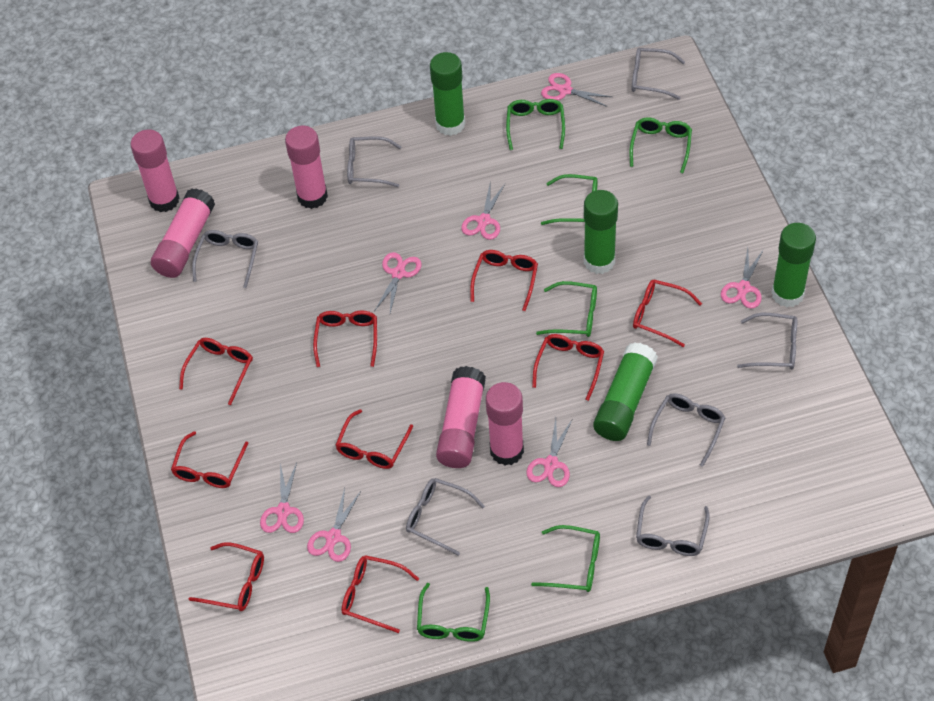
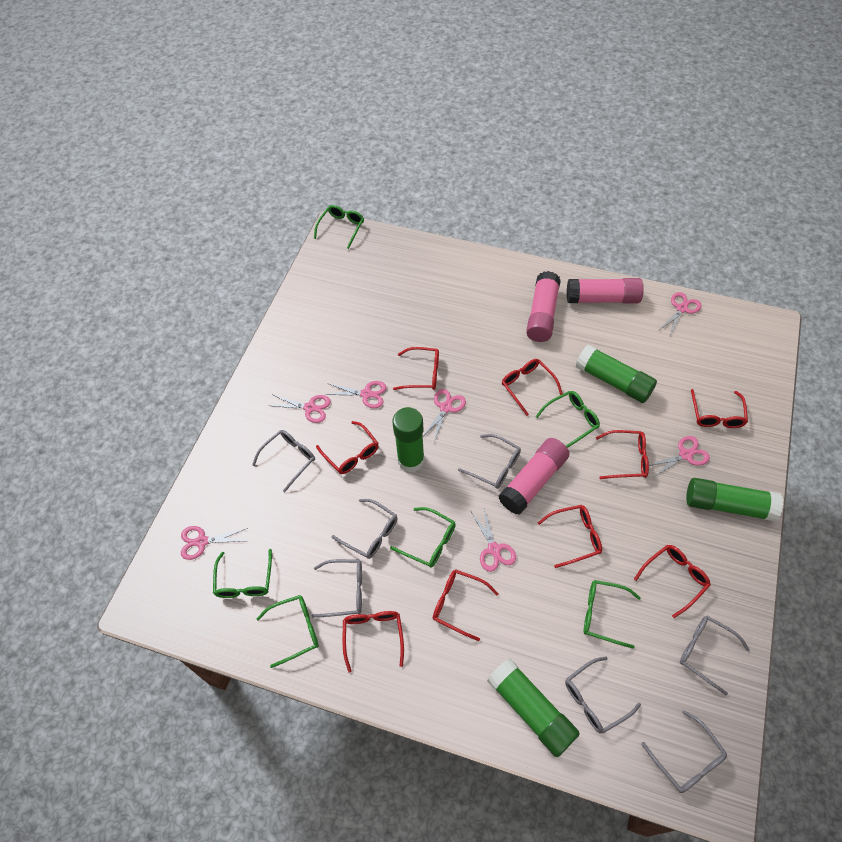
pink glue stick: [130,130,180,212] [151,188,215,278] [285,125,328,209] [436,366,486,468] [486,382,524,465] = 5 -> [498,438,569,515] [526,271,561,342] [567,278,644,303] = 3

